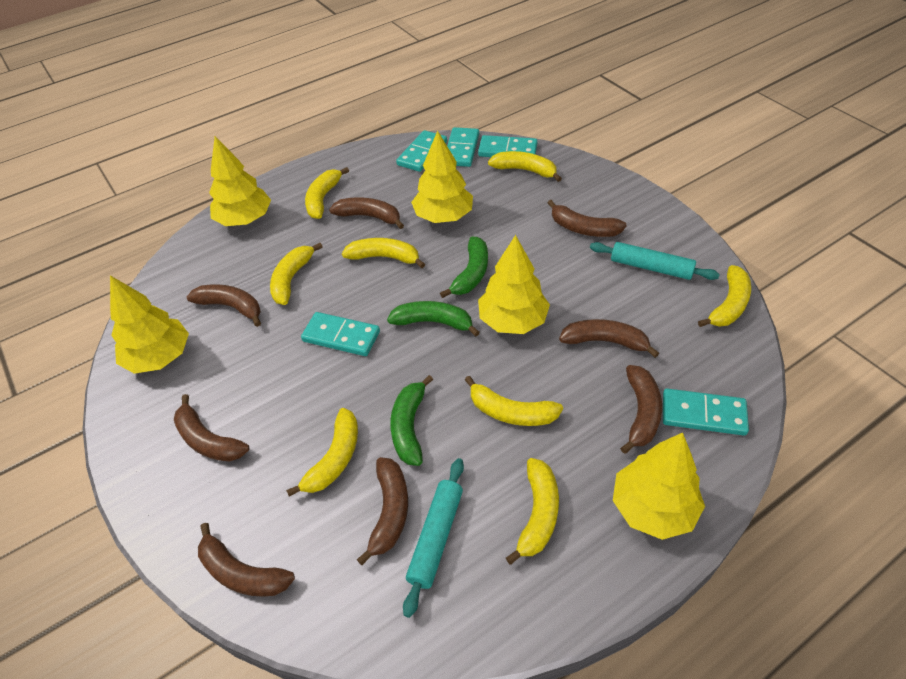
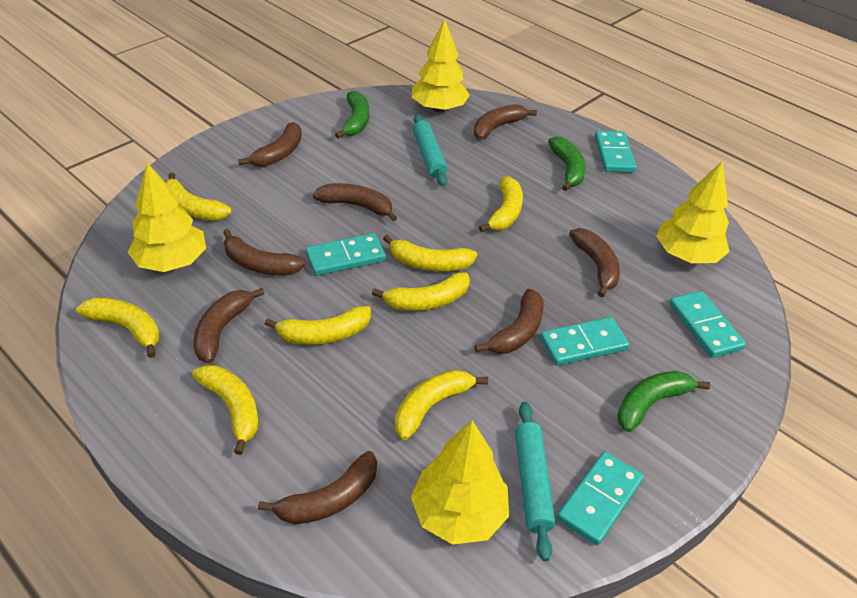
yellow tree: [110,275,189,374] [209,136,271,226] [411,130,473,223] [478,235,550,334] [613,432,705,540] = 5 -> [128,163,206,272] [411,420,509,545] [412,19,470,112] [656,161,730,263] = 4

